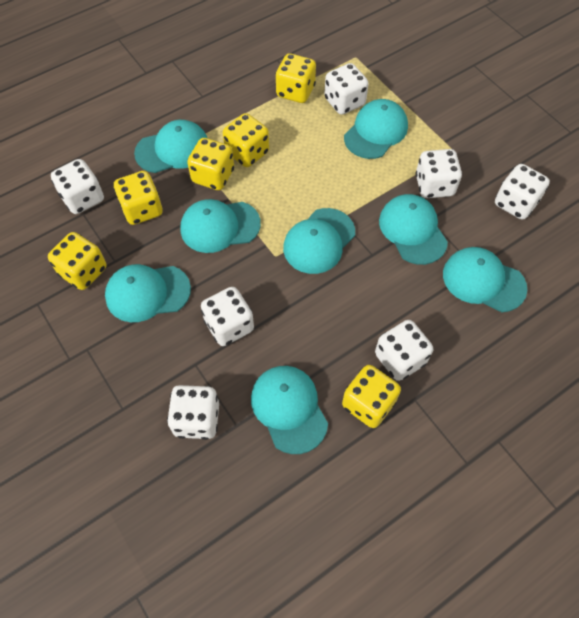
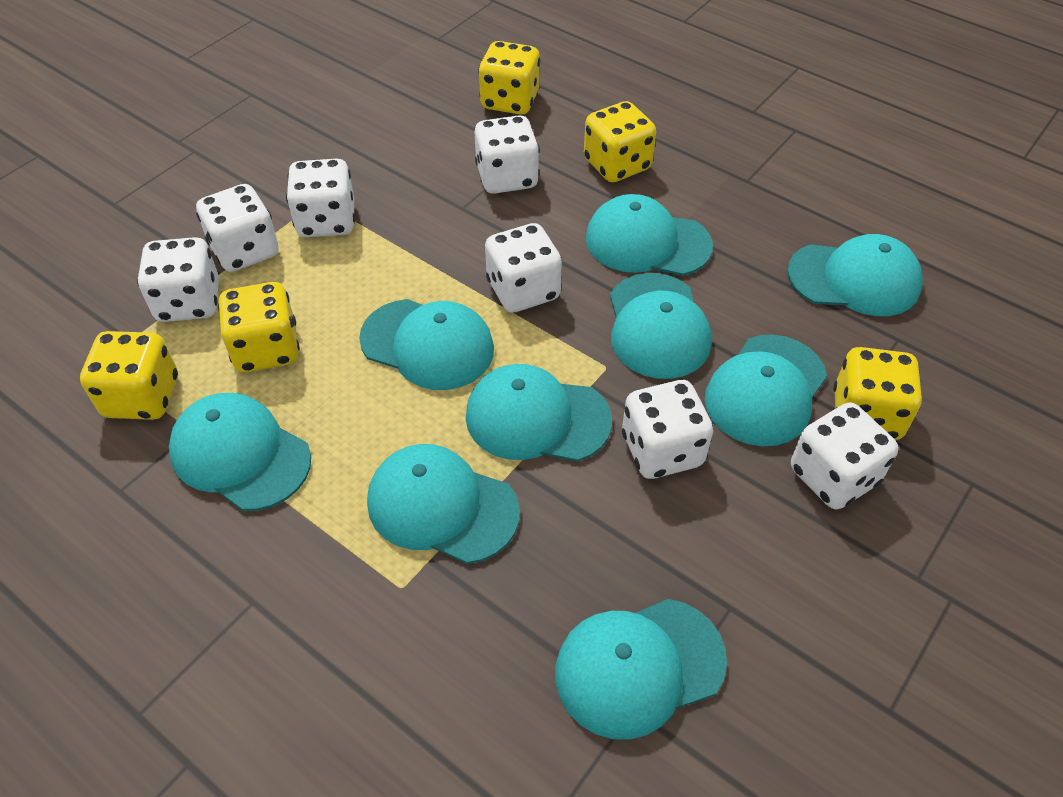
turquoise cap: [105,264,191,322] [134,120,207,173] [180,199,261,253] [251,366,328,454] [283,208,355,274] [344,99,408,159] [379,194,448,265] [443,247,527,312] = 8 -> [169,393,311,511] [359,299,494,390] [367,444,520,564] [466,364,612,462] [555,599,727,740] [586,194,713,276] [610,273,712,379] [705,335,827,446] [787,234,923,316] = 9
yellow dice: [48,232,107,290] [113,171,163,225] [187,138,234,190] [223,113,269,167] [275,53,316,103] [342,365,401,428] = 6 -> [80,331,178,420] [218,282,300,372] [478,41,541,115] [584,101,656,182] [833,347,922,440] = 5

